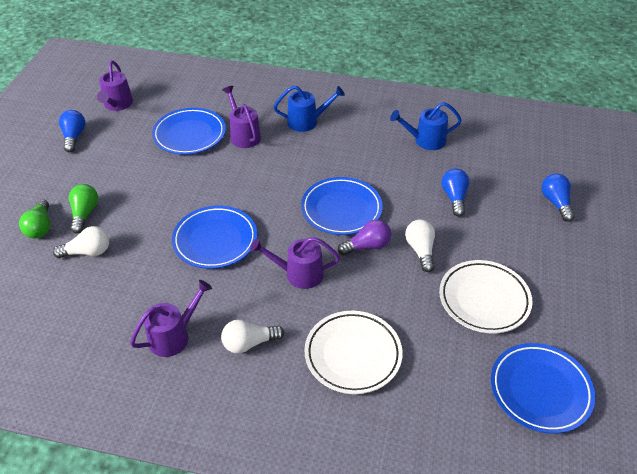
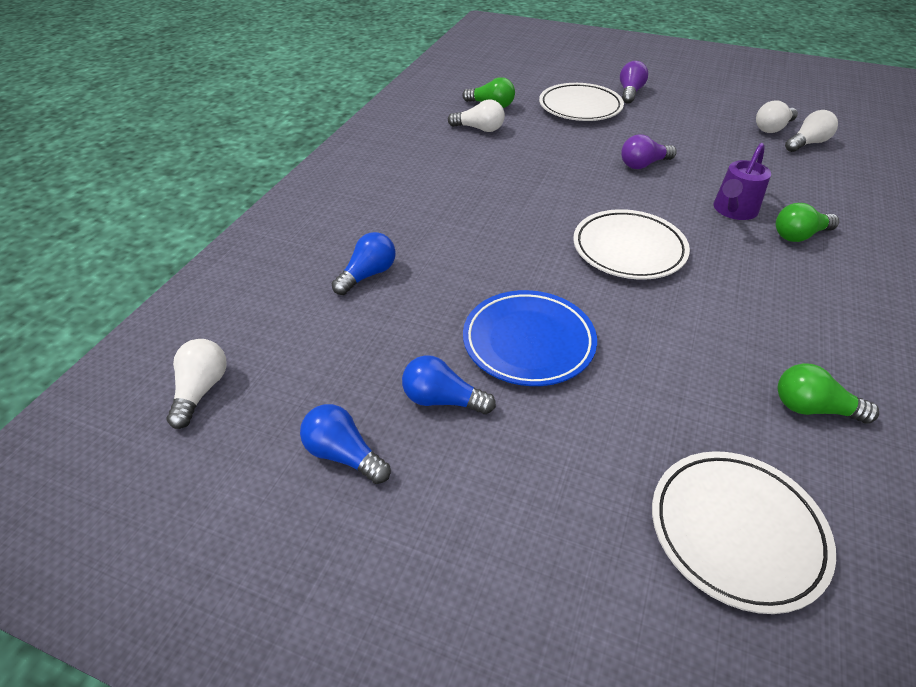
blue plate: [152,108,226,155] [172,206,257,269] [301,177,383,235] [491,343,595,434] = 4 -> [463,290,597,386] = 1
blue watering can: [274,86,345,132] [390,102,462,150] = 2 -> none = 0
green light bulb: [19,199,50,238] [69,184,98,234] = 2 -> [462,77,515,108] [776,203,839,242] [777,363,879,423] = 3
purple light bulb: [338,219,391,256] = 1 -> [620,61,648,104] [621,134,676,169] = 2
purple watering can: [97,60,133,111] [130,280,212,357] [222,86,261,148] [250,237,340,289] = 4 -> [714,143,771,220] = 1
white light bulb: [53,226,109,258] [221,320,284,354] [405,219,435,272] = 3 -> [167,339,227,429] [448,99,505,132] [756,100,798,133] [785,110,838,152] = 4
white plate: [305,311,403,394] [439,260,532,333] = 2 -> [539,83,624,121] [573,209,690,280] [652,451,836,614] = 3

